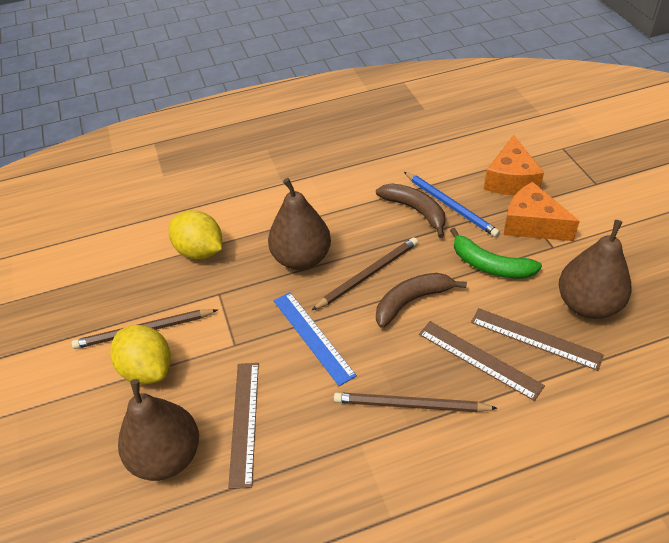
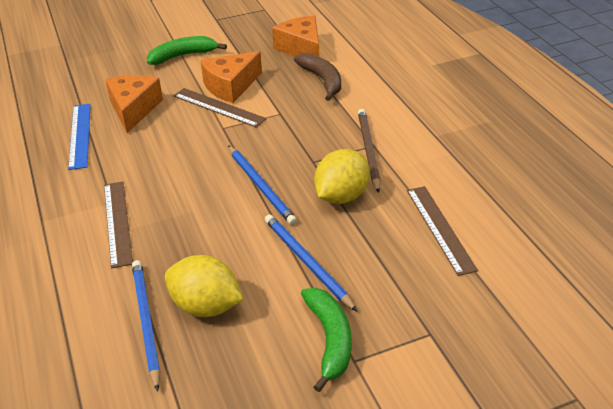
blue pencil: [404,172,500,237] = 1 -> [132,260,160,392] [228,145,297,225] [265,214,357,311] = 3
brown banana: [376,183,445,238] [376,273,467,328] = 2 -> [294,53,341,101] = 1
brown pear: [118,379,199,481] [268,178,331,270] [559,220,631,319] = 3 -> none = 0
brown pencil: [72,309,217,349] [312,237,418,310] [334,392,497,412] = 3 -> [358,109,381,193] = 1
green banana: [450,228,542,279] = 1 -> [147,36,227,65] [301,288,352,392] = 2
orange cheese: [484,135,544,195] [504,182,580,241] = 2 -> [105,75,163,133] [200,51,262,103] [272,16,319,57] = 3

